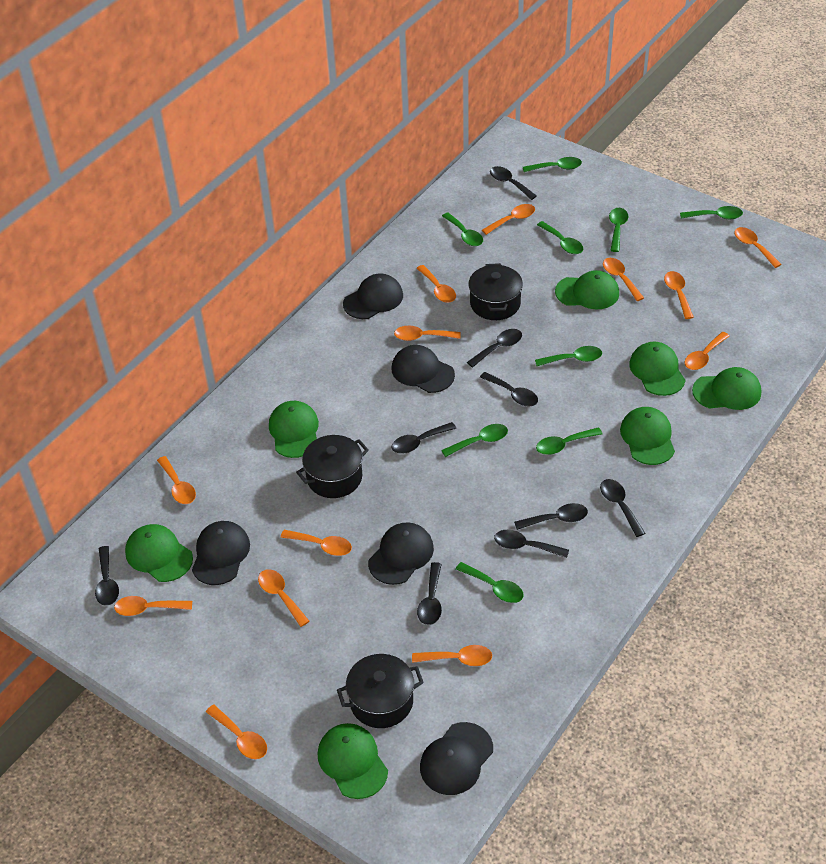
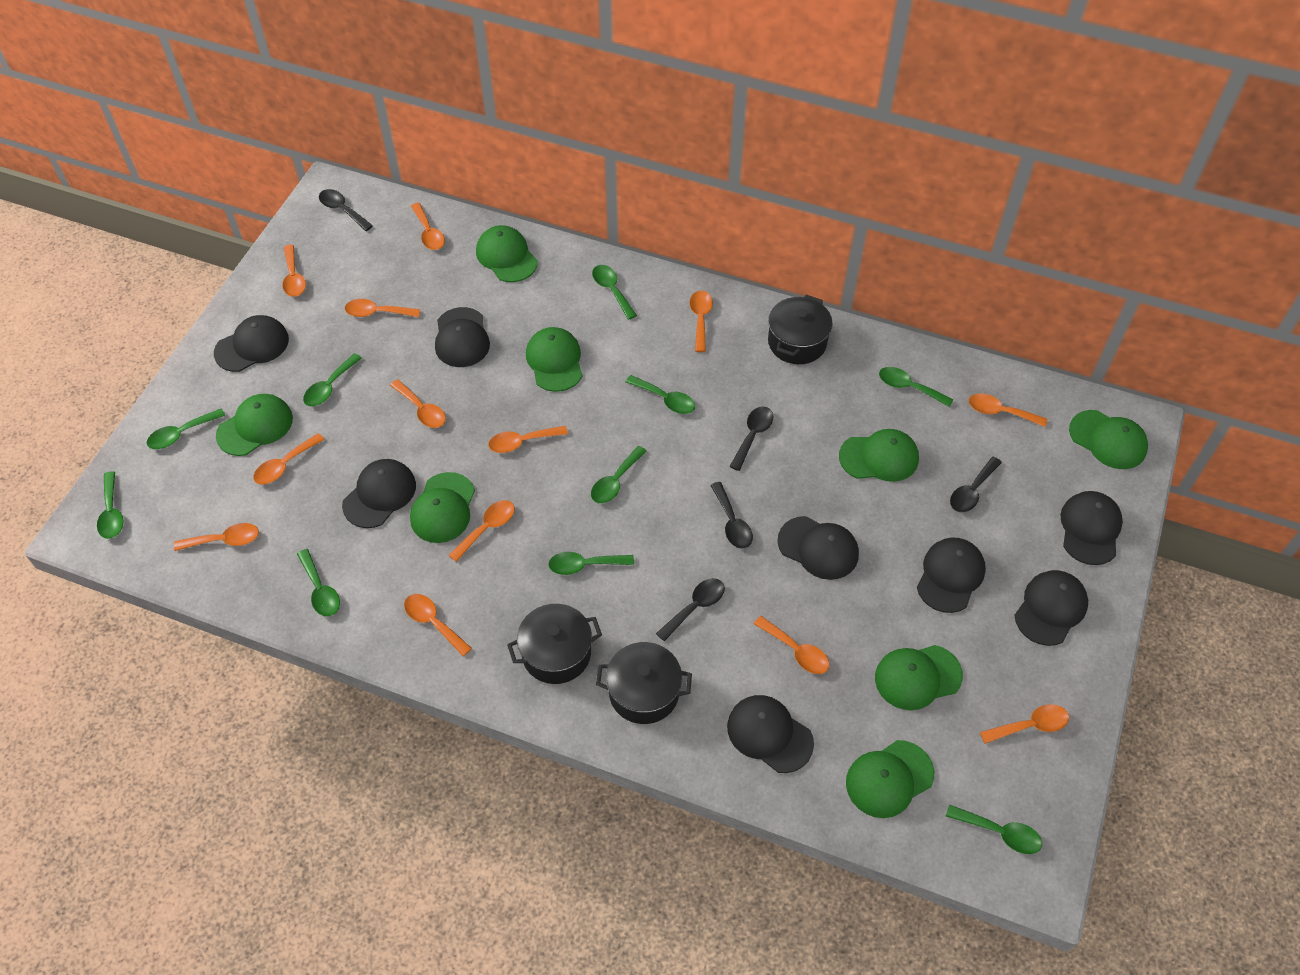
black cap: [192,521,250,585] [343,274,403,319] [368,522,434,585] [392,345,455,393] [420,722,493,795] = 5 -> [214,315,289,372] [342,459,416,528] [435,307,490,367] [727,695,814,773] [778,516,859,580] [917,537,986,613] [1014,570,1088,646] [1060,491,1123,565] = 8
black spoon: [95,546,119,606] [391,422,456,454] [417,562,442,625] [467,329,522,367] [480,372,538,406] [490,166,537,200] [494,530,569,558] [514,503,588,530] [600,479,645,537] = 9 -> [319,189,373,231] [656,578,725,641] [710,482,753,549] [729,406,773,471] [950,457,1002,512] = 5
green cap: [125,524,193,582] [269,401,319,458] [318,723,388,799] [555,270,619,309] [620,407,675,465] [629,342,686,396] [692,367,761,410] = 7 -> [216,394,293,456] [410,472,475,543] [476,225,538,282] [526,327,583,392] [839,429,919,482] [846,740,934,818] [875,645,963,710] [1069,410,1148,469] = 8
green spoon: [441,424,508,457] [442,213,483,246] [456,562,523,603] [523,157,582,172] [535,346,602,366] [536,427,603,455] [537,221,583,254] [609,208,628,252] [680,206,743,219] = 9 -> [97,471,124,539] [147,409,225,449] [297,549,340,616] [303,353,362,406] [548,552,634,575] [591,446,647,503] [592,265,637,320] [626,375,695,414] [879,367,953,407] [946,804,1042,854] = 10

